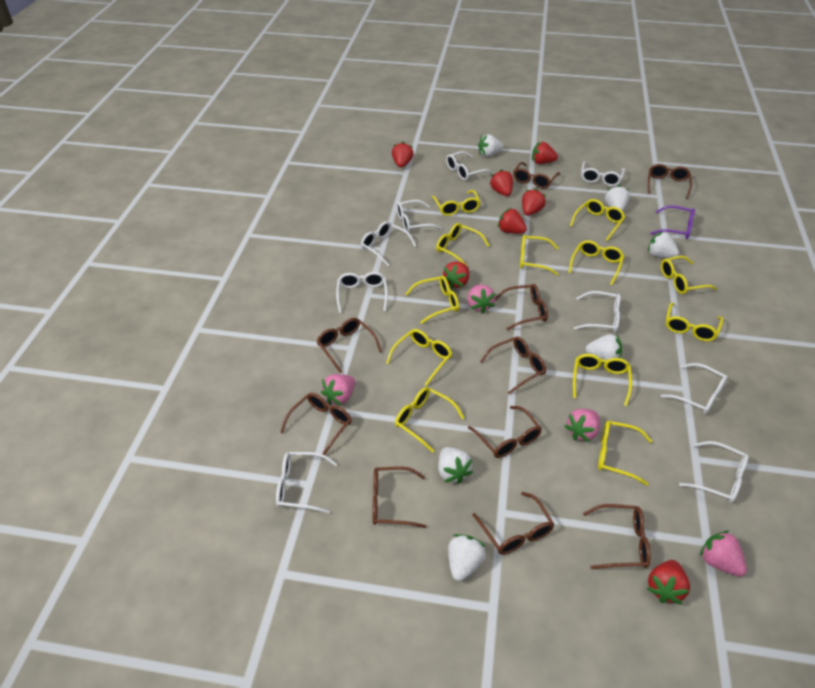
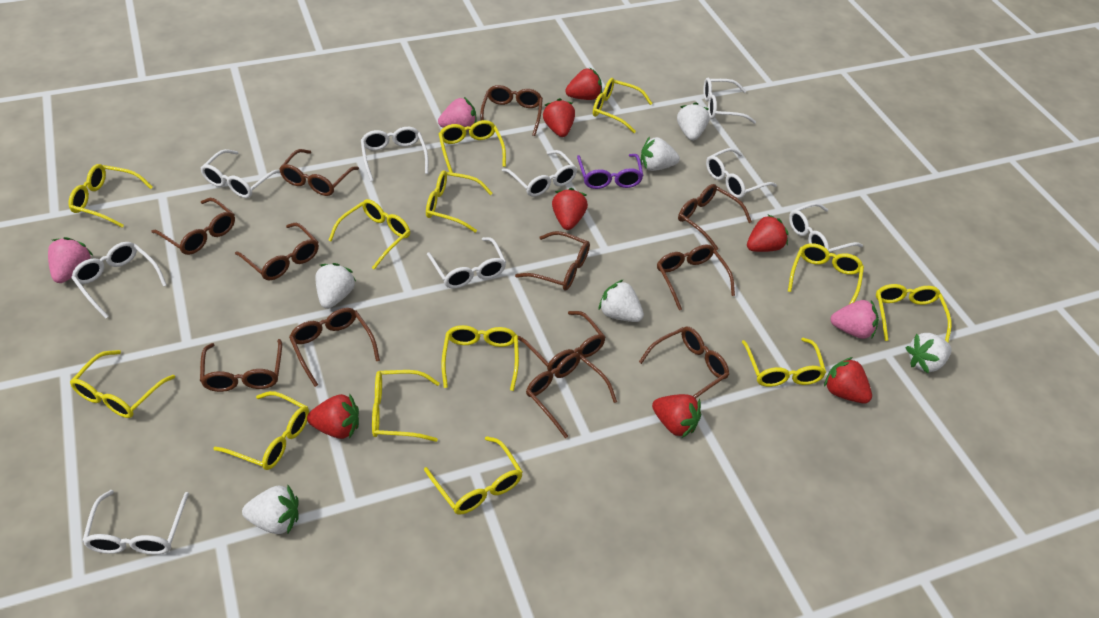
brown glasses: [280,393,352,455] [316,318,382,373] [373,466,426,528] [468,406,542,458] [473,492,554,555] [480,336,546,394] [495,284,548,330] [513,162,560,189] [583,504,651,569] [648,164,692,199] = 10 -> [151,198,235,255] [200,339,282,392] [235,223,319,280] [279,149,359,196] [289,308,380,387] [480,85,543,136] [515,231,590,290] [518,311,606,371] [526,353,617,438] [639,327,729,399] [657,244,735,310] [678,184,752,250] = 12
pink strawberry: [321,374,355,405] [467,285,495,314] [564,409,600,442] [700,530,747,577] = 4 -> [48,237,93,283] [438,97,477,131] [830,300,879,339] = 3
yellow glasses: [386,329,452,386] [395,387,464,453] [405,276,459,324] [432,190,480,216] [436,223,490,267] [520,235,559,275] [569,240,624,285] [570,199,625,241] [573,354,632,406] [598,421,652,486] [661,256,717,294] [666,303,723,341] = 12 -> [69,164,153,228] [70,350,175,418] [213,391,309,470] [328,199,410,270] [372,370,440,442] [424,436,523,514] [426,171,492,233] [439,120,506,173] [441,325,519,391] [593,78,653,133] [742,338,826,387] [788,243,864,304] [876,284,952,342] = 13

